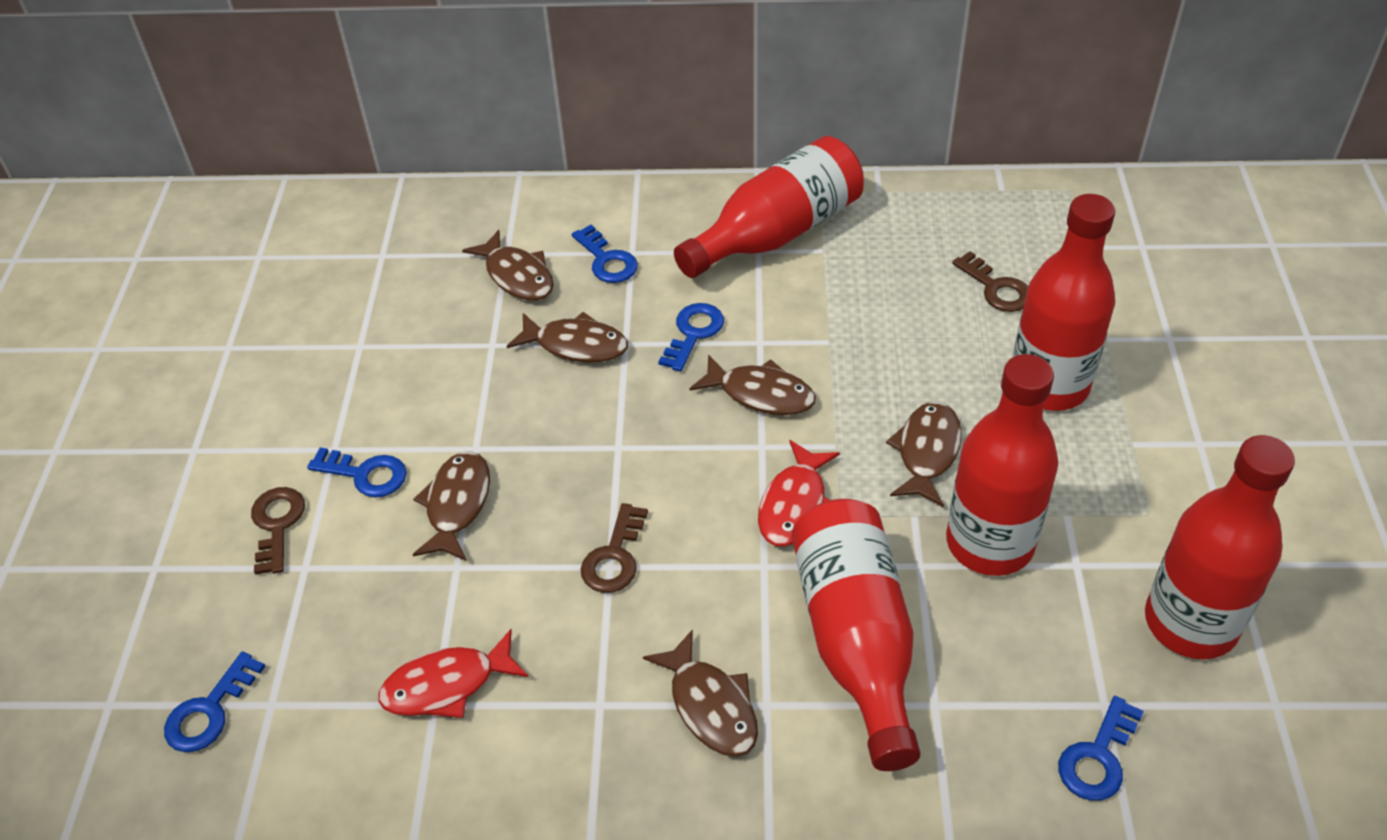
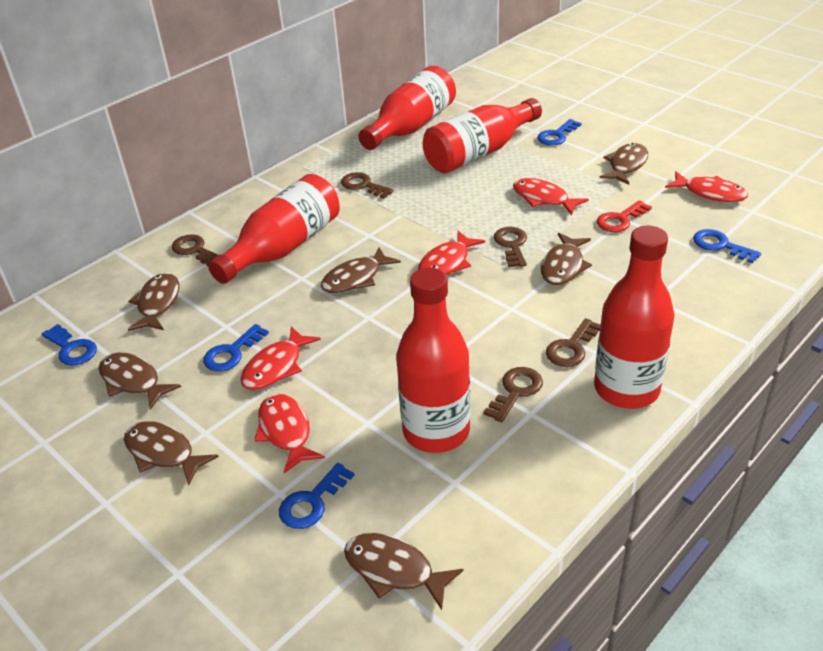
brown fish: [413,451,490,561] [462,230,554,300] [507,312,628,363] [643,629,758,757] [689,354,816,415] [886,402,962,507] = 6 -> [99,353,181,410] [124,421,219,486] [128,273,179,331] [321,247,401,293] [344,533,464,610] [541,233,592,285] [599,143,648,185] = 7
brown key: [251,487,305,575] [581,503,648,593] [952,251,1028,312] = 3 -> [172,234,218,266] [341,172,394,199] [484,367,543,422] [494,227,527,267] [546,318,601,367] = 5
red fish: [378,629,529,718] [758,440,840,546] = 2 -> [241,326,321,390] [254,394,325,473] [418,231,485,275] [513,178,589,215] [665,171,748,202] = 5
red key: none = 0 -> [597,200,652,232] = 1

